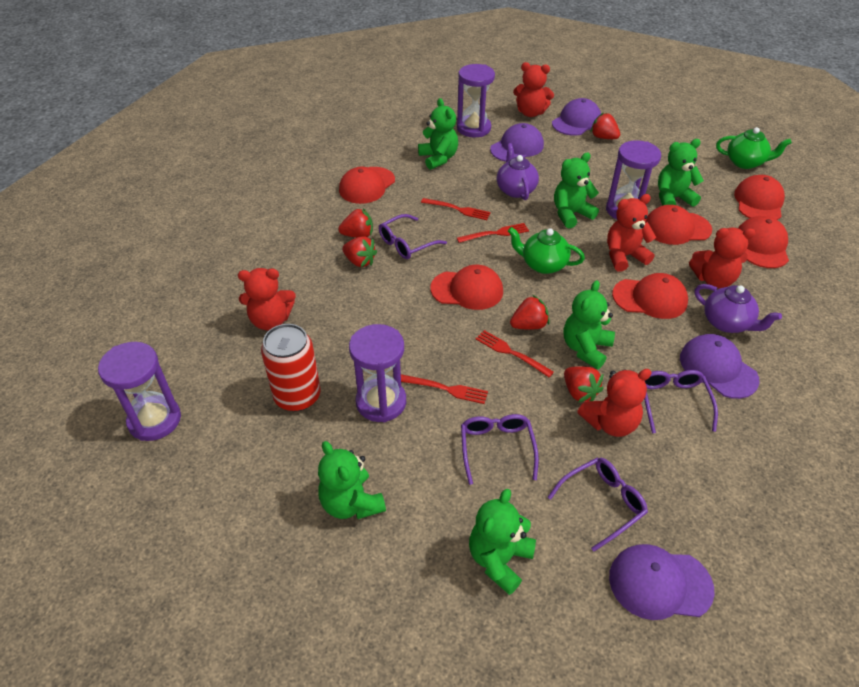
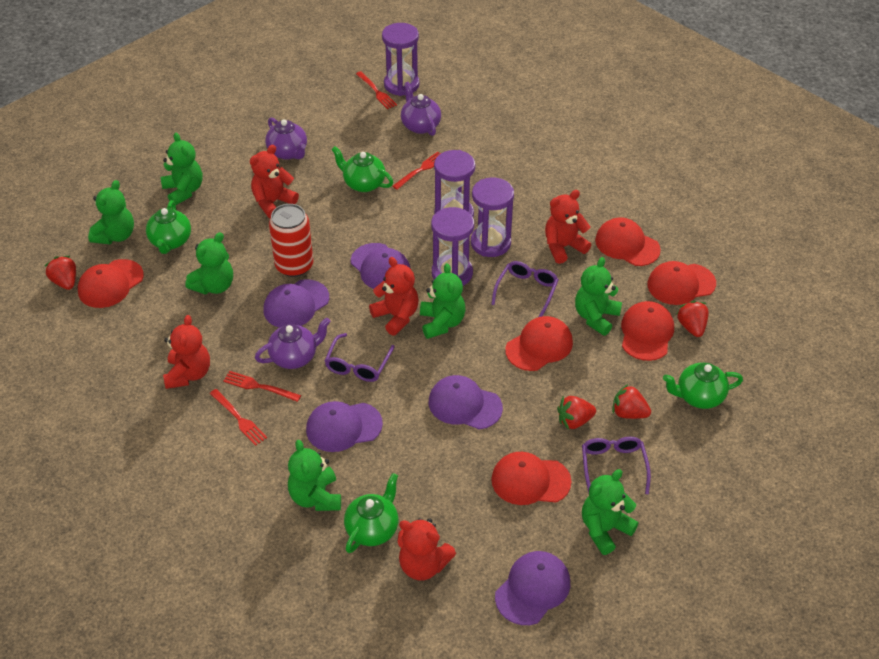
green teapot: [508,227,585,274] [716,127,792,169] = 2 -> [146,200,191,254] [331,146,393,192] [344,473,398,553] [663,363,743,409] = 4
green teddy bear: [318,441,386,519] [418,98,458,170] [469,489,536,595] [554,153,599,229] [564,280,615,369] [658,139,704,207] = 6 -> [88,180,134,244] [161,133,203,205] [185,232,233,294] [288,440,341,511] [420,263,465,339] [575,257,622,336] [582,469,638,555] = 7
purple cap: [490,123,544,162] [552,98,601,136] [609,544,715,620] [680,334,759,399] = 4 -> [264,279,329,328] [306,401,383,452] [351,243,411,289] [429,375,503,429] [495,551,570,625] = 5
purple glasses: [379,214,447,259] [461,414,539,485] [548,458,648,551] [644,370,718,434] = 4 -> [325,333,395,382] [491,261,559,317] [582,437,651,494] = 3
purple teapot: [497,143,539,200] [695,284,782,333] = 2 -> [255,318,330,369] [265,117,307,160] [401,82,441,136] = 3
red strawberry: [338,208,373,238] [342,236,377,267] [510,295,550,330] [564,366,604,402] [590,113,620,139] = 5 -> [44,256,76,290] [557,396,596,430] [612,384,651,419] [677,301,709,337] = 4

